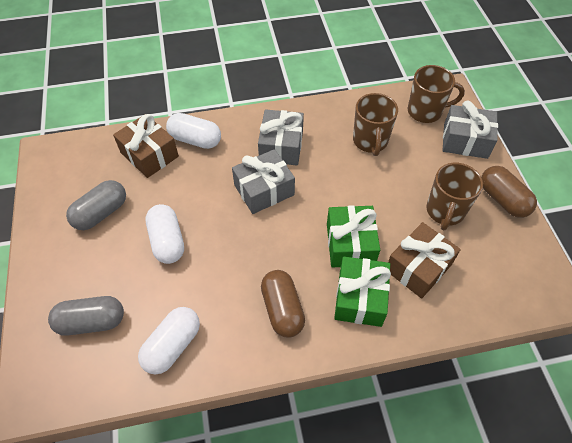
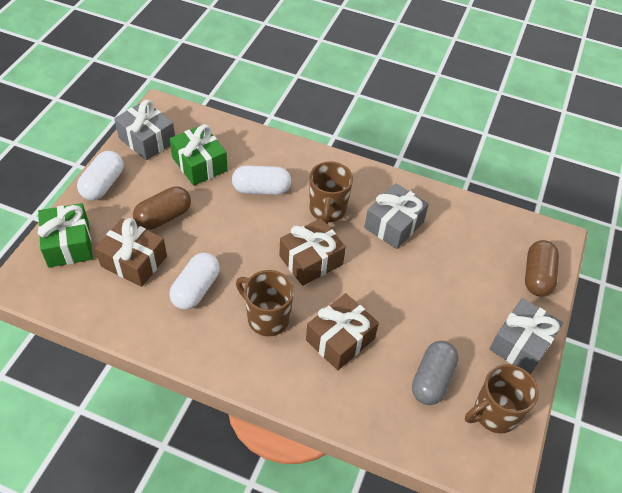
brown gift: [113,114,179,178] [388,222,461,299] = 2 -> [95,218,167,287] [279,218,346,286] [306,293,379,370] = 3
grey capsule: [48,296,124,336] [66,180,126,230] = 2 -> [412,341,459,405] = 1

